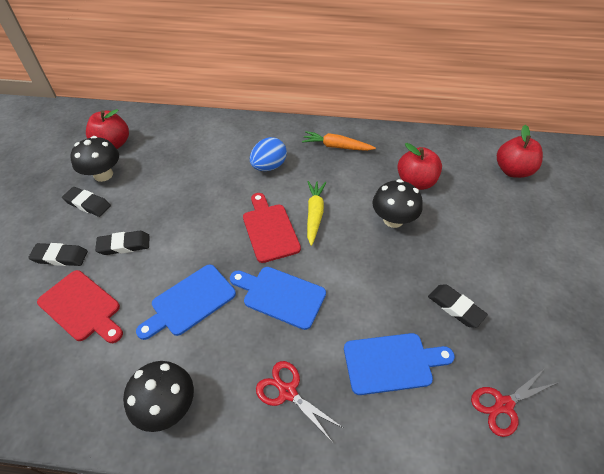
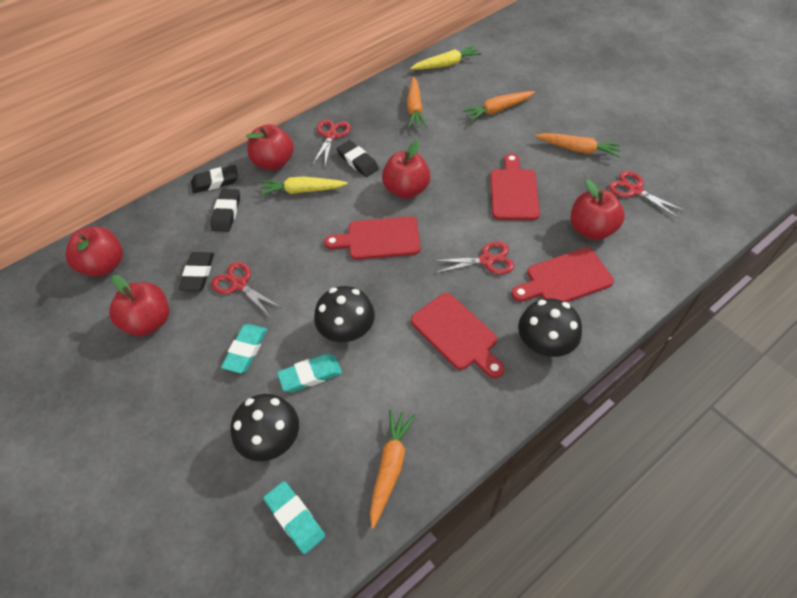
blue cutting board: [136,265,236,340] [230,267,326,330] [344,333,455,395] = 3 -> none = 0
blue egg: [250,137,287,171] = 1 -> none = 0
orange carrot: [302,131,376,151] = 1 -> [370,409,416,529] [407,77,427,128] [462,91,535,122] [535,133,622,157] = 4
red apple: [86,109,129,149] [397,143,442,190] [497,125,543,178] = 3 -> [65,226,123,277] [109,275,169,336] [246,124,294,170] [382,140,431,199] [571,179,625,240] = 5
red cutting board: [37,270,123,343] [243,193,301,263] = 2 -> [324,216,421,260] [411,293,504,379] [490,153,540,220] [511,248,614,302] = 4
red scissors: [256,361,343,443] [471,369,559,437] = 2 -> [211,262,282,318] [312,120,351,166] [432,241,514,274] [609,171,685,219] = 4
turquoise eraser: none = 0 -> [221,324,267,373] [264,481,325,554] [277,354,342,392] = 3
yellow carrot: [307,181,326,246] = 1 -> [260,176,348,196] [410,45,481,70] = 2

